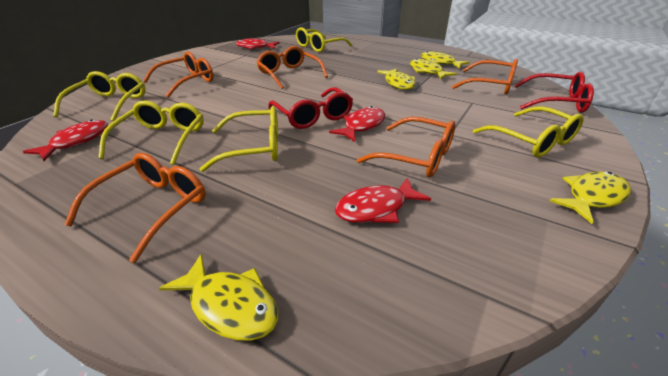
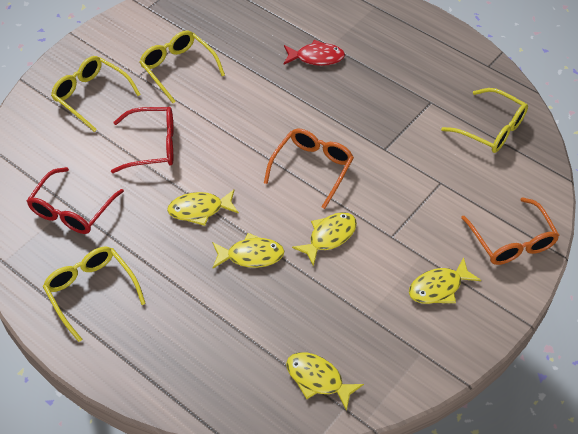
orange glasses: [64,153,206,263] [143,51,214,98] [256,46,328,89] [357,117,455,178] [452,59,518,94] = 5 -> [264,128,354,209] [461,197,560,265] = 2
red fish: [23,119,108,161] [236,39,279,49] [329,106,385,142] [335,178,431,223] = 4 -> [284,40,345,66] = 1
yellow glasses: [53,71,146,121] [98,100,204,165] [200,106,278,172] [296,27,352,52] [473,106,584,158] = 5 -> [43,247,146,342] [51,56,141,132] [139,30,225,103] [441,88,528,153] = 4

